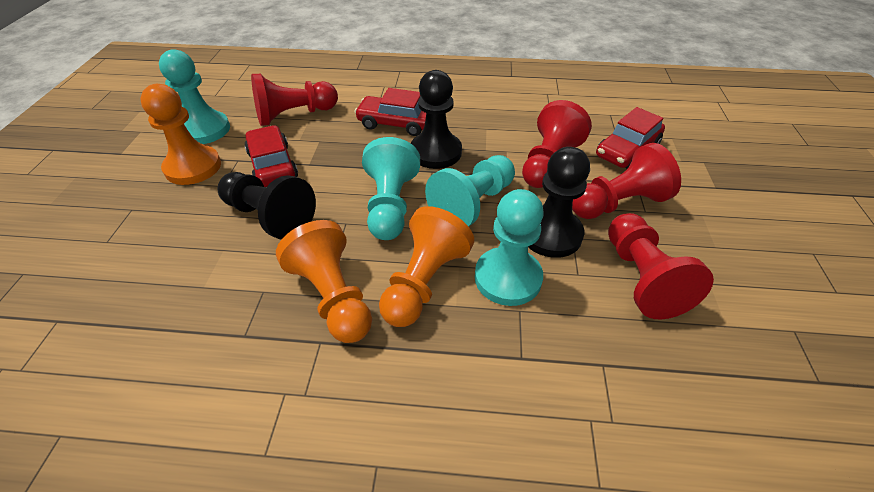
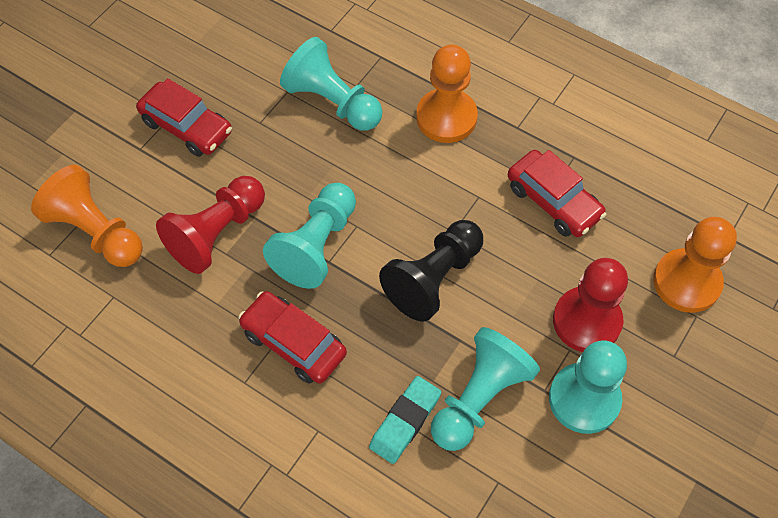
black pawn: [217,172,316,239] [411,70,462,169] [528,147,590,258] = 3 -> [379,220,483,322] = 1
red pawn: [251,74,338,126] [522,100,592,188] [572,143,681,219] [608,213,714,319] = 4 -> [156,176,265,274] [553,258,628,352] = 2
turquoise eraser: none = 0 -> [369,376,441,464] = 1

